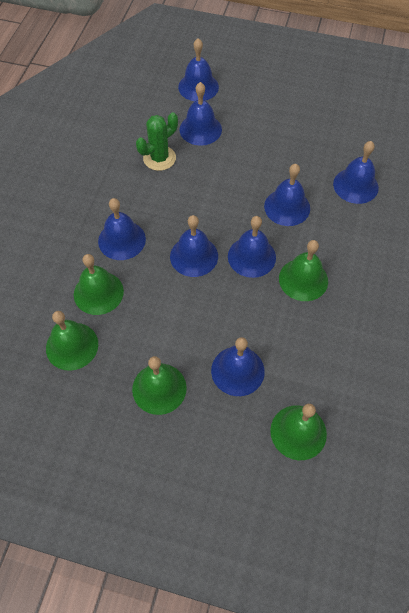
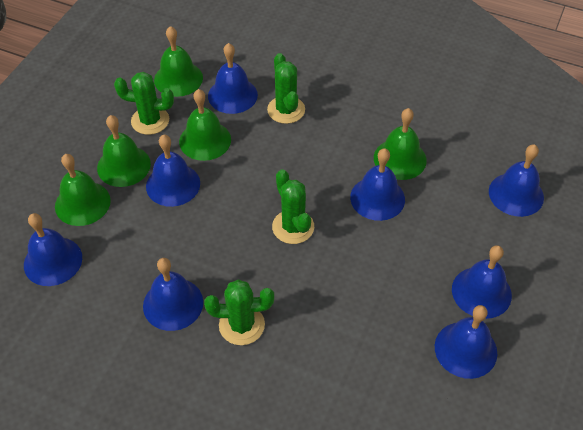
green cactus: [136,112,178,171] = 1 -> [114,72,174,135] [204,279,274,345] [267,53,305,124] [272,169,314,244] = 4

